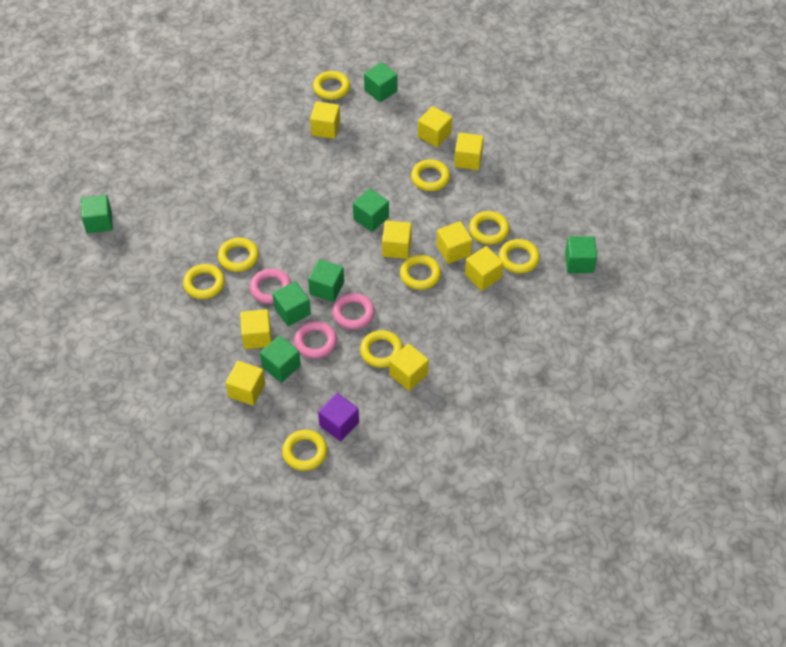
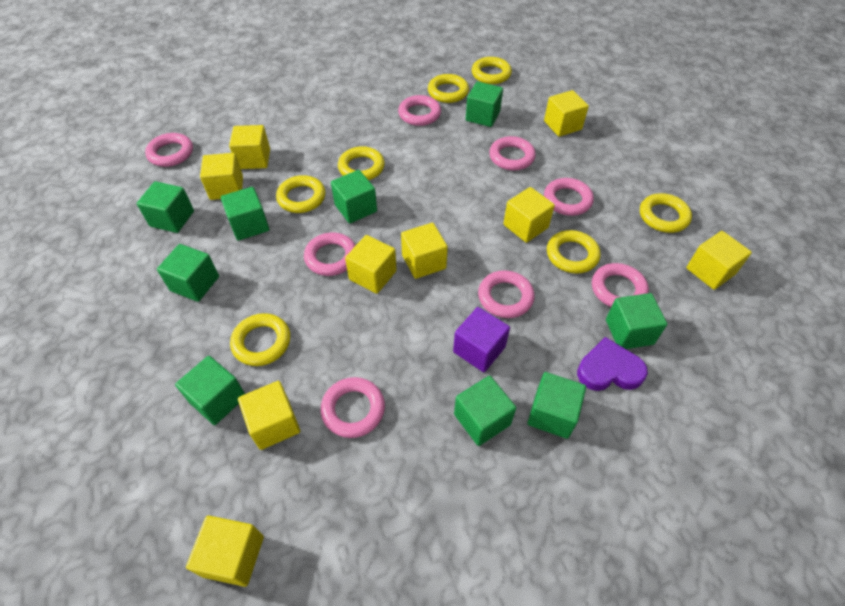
green cube: [81,195,113,233] [260,336,301,383] [272,281,311,326] [308,259,344,302] [353,188,389,232] [364,62,398,102] [565,236,597,273] = 7 -> [137,181,194,233] [157,244,219,302] [175,356,245,425] [221,187,269,241] [331,170,377,223] [454,376,516,446] [466,82,503,127] [527,372,586,439] [606,293,667,349] = 9
pink ring: [250,268,291,304] [294,321,337,359] [332,293,375,330] = 3 -> [145,133,193,167] [304,233,356,276] [320,377,385,438] [398,95,441,126] [478,270,535,318] [489,136,536,171] [544,178,594,216] [592,263,649,307] = 8
purple heart: none = 0 -> [577,337,648,391] = 1
yellow ring: [183,264,225,299] [218,238,259,272] [282,430,328,471] [313,71,350,100] [360,330,403,368] [400,255,441,290] [411,159,450,191] [469,211,510,245] [499,239,540,274] = 9 -> [230,313,290,366] [276,175,325,213] [338,146,385,180] [428,74,469,103] [472,57,512,84] [547,230,600,273] [640,193,692,233] = 7

